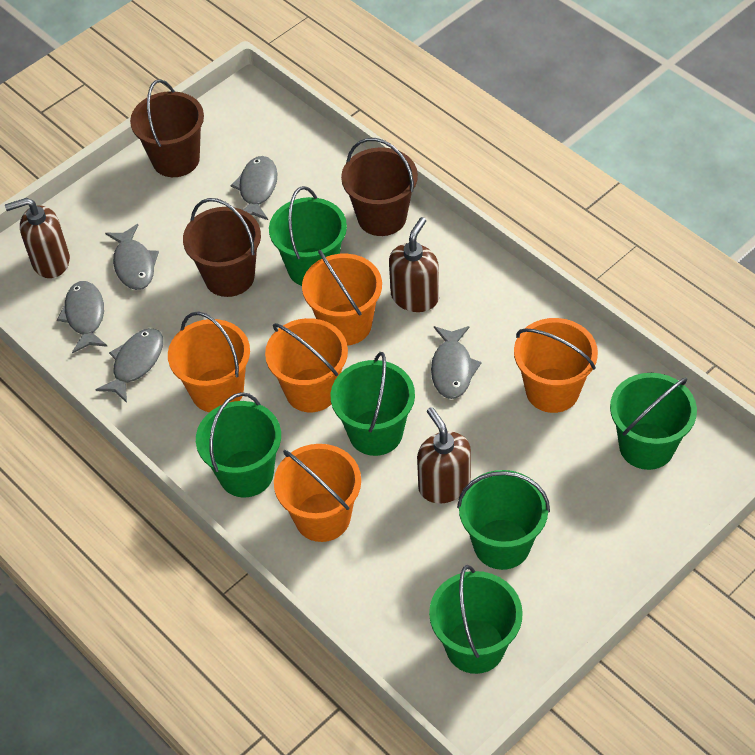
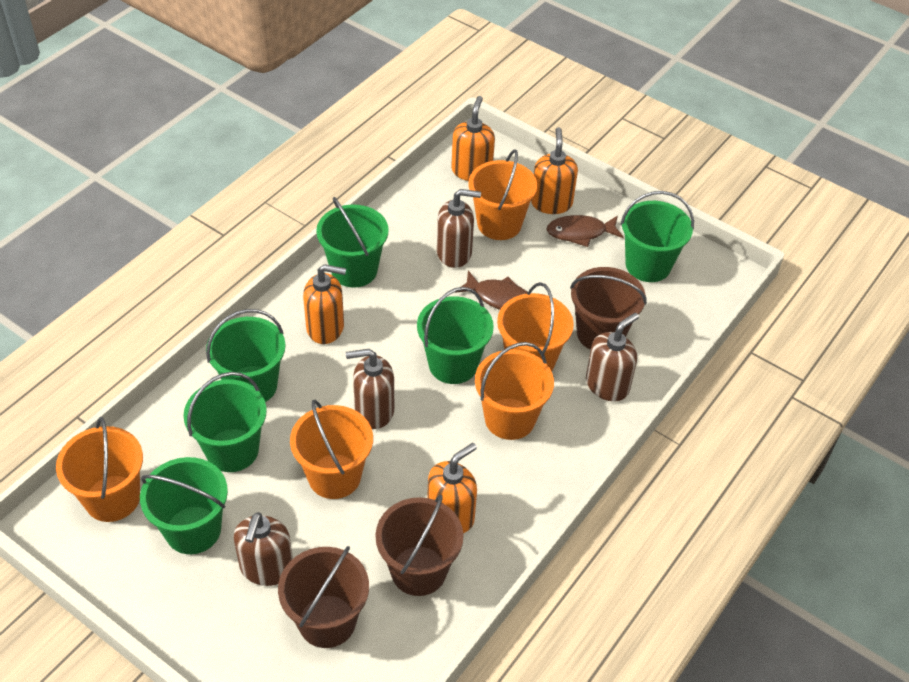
brown fish: none = 0 -> [455,270,528,310] [546,215,624,247] = 2
brown soap dispenser: [5,198,70,278] [389,217,439,312] [417,407,471,503] = 3 -> [234,512,293,586] [346,349,394,429] [437,189,481,268] [586,313,639,402] = 4
grey fish: [57,281,108,353] [96,328,163,403] [105,224,159,290] [231,156,277,220] [431,326,481,399] = 5 -> none = 0
orange soap dispenser: none = 0 -> [303,264,346,344] [427,443,477,533] [451,96,495,181] [531,127,578,214] = 4

